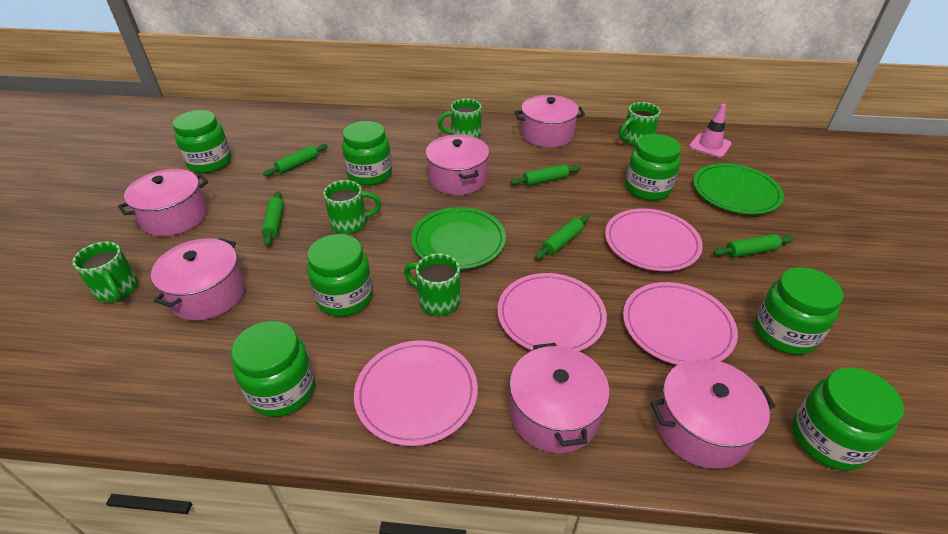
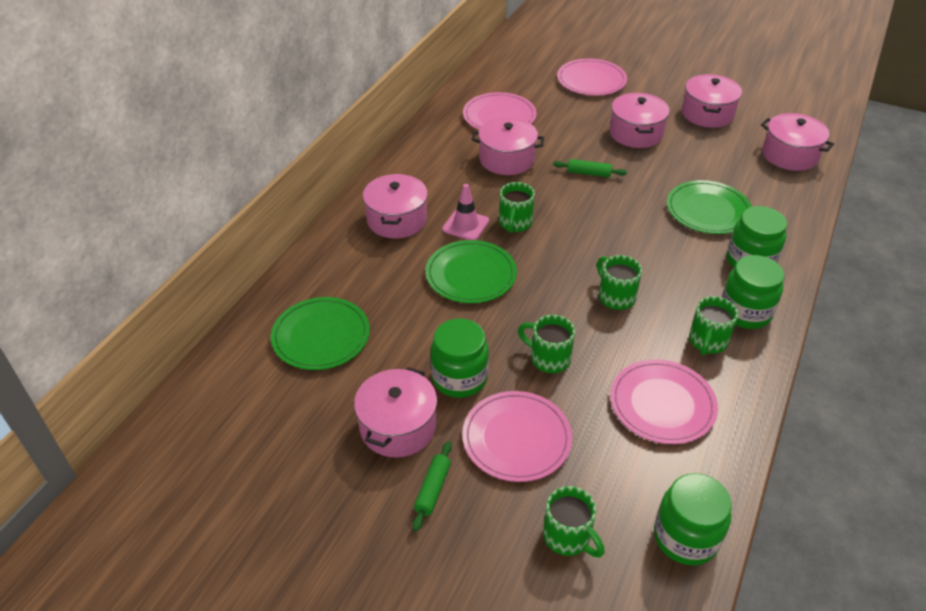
green jar: [173,110,231,173] [231,321,315,417] [307,234,373,316] [342,121,392,186] [625,134,681,201] [754,267,843,355] [792,367,904,470] = 7 -> [430,319,489,398] [654,473,732,566] [722,255,784,329] [727,206,787,268] = 4
green plate: [411,207,506,270] [693,163,784,214] = 2 -> [271,297,370,370] [426,240,517,303] [667,180,752,234] = 3
green rolling pin: [262,191,284,246] [263,144,328,176] [510,164,581,186] [535,215,589,260] [713,234,794,258] = 5 -> [412,441,452,531] [553,159,627,177] = 2

